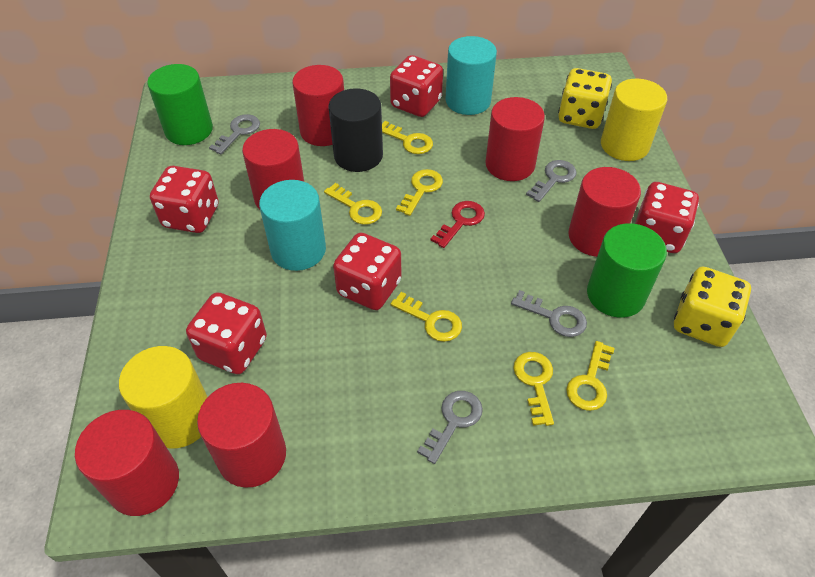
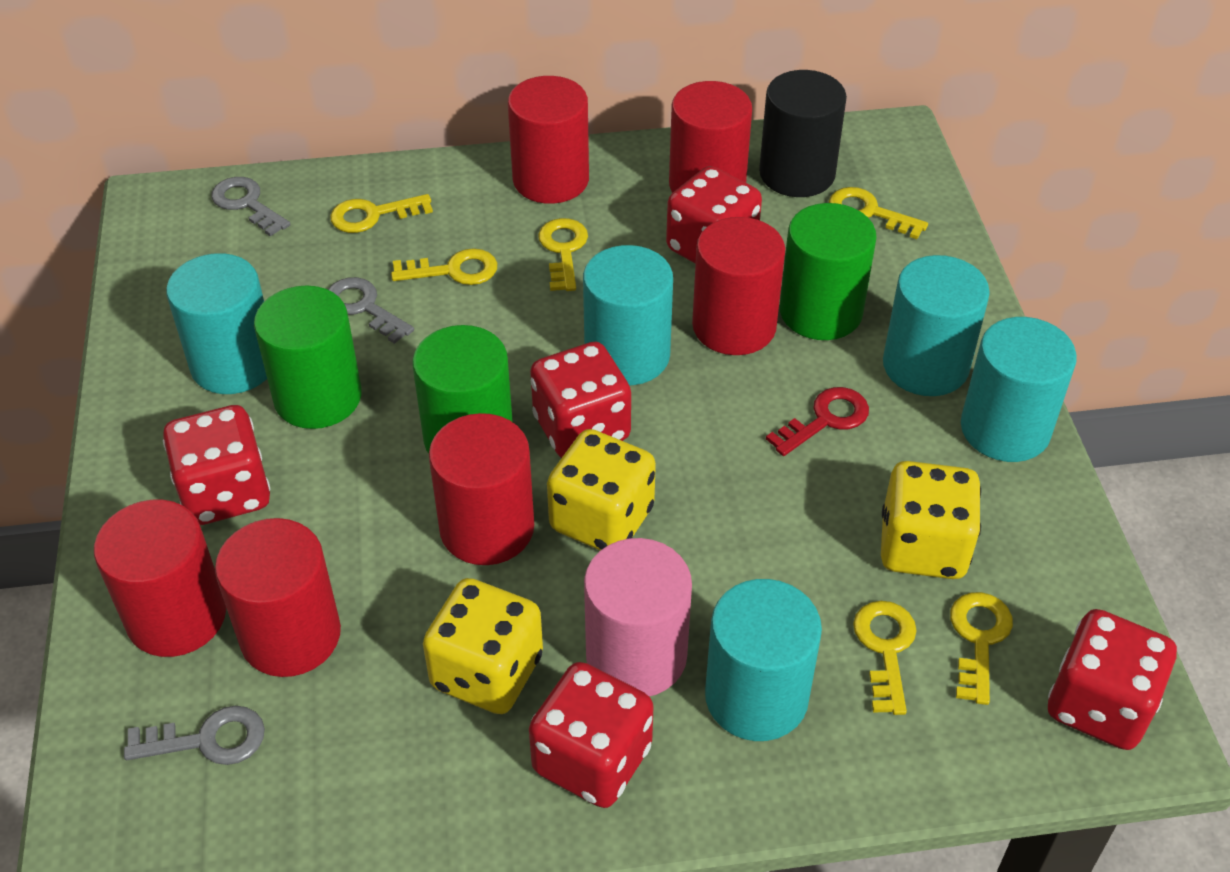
green cylinder: [147,64,213,145] [587,223,667,318] = 2 -> [254,285,362,429] [412,325,513,453] [780,203,877,340] = 3
grey key: [209,114,260,154] [417,391,483,464] [511,290,587,337] [526,160,577,202] = 4 -> [124,706,265,765] [212,177,291,236] [328,277,414,344] = 3
pink cylinder: none = 0 -> [584,538,692,696] = 1
turquoise cylinder: [259,180,326,271] [446,36,497,115] = 2 -> [166,253,267,394] [583,245,673,385] [705,579,822,741] [883,255,990,396] [961,317,1077,462] = 5
yellow cylinder: [119,346,207,448] [601,79,667,161] = 2 -> none = 0
yellow dice: [558,68,612,129] [674,267,751,347] = 2 -> [423,578,543,714] [547,429,656,551] [881,461,981,579] = 3

